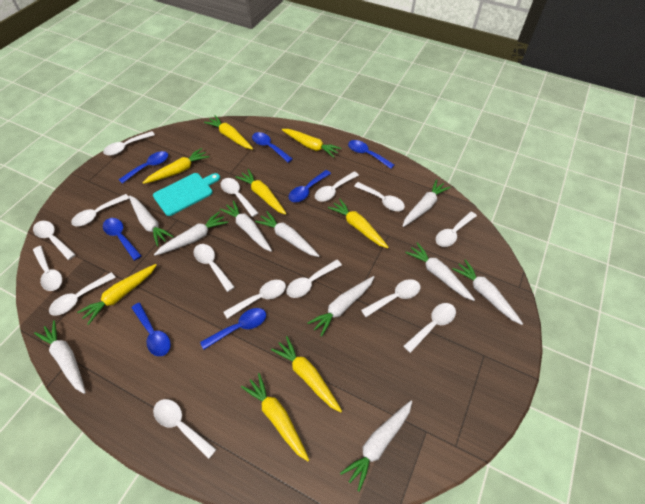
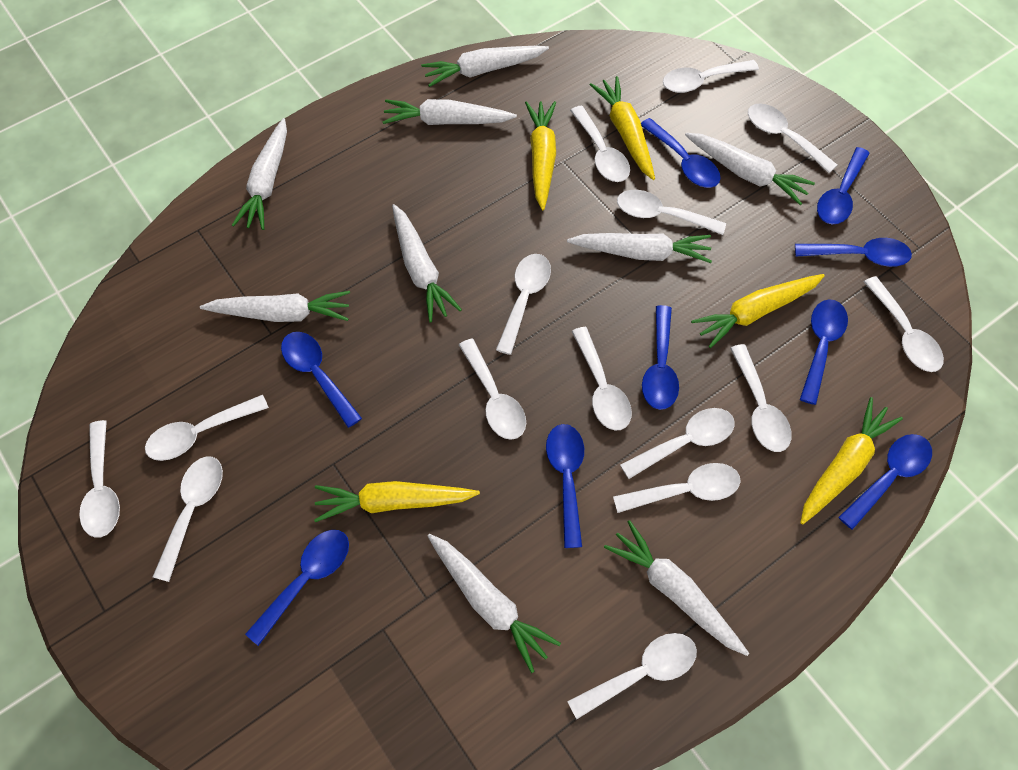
blue spoon: [103,218,141,261] [118,151,168,184] [131,303,171,356] [200,308,266,350] [252,132,293,163] [289,170,331,202] [348,140,394,169] = 7 -> [245,530,349,646] [281,332,362,428] [546,424,584,548] [641,118,721,188] [642,305,679,410] [795,238,912,267] [800,299,848,405] [817,147,870,224] [838,434,932,530] = 9
turquoise cutting board: [153,173,220,216] = 1 -> none = 0
white carrot: [34,320,86,394] [129,195,174,246] [154,211,228,256] [220,200,272,252] [255,211,319,257] [308,276,374,337] [340,401,412,492] [403,179,451,227] [405,242,475,301] [452,259,523,325] = 10 -> [200,291,350,322] [232,118,287,230] [383,99,517,125] [392,204,462,323] [421,46,549,87] [428,534,561,673] [567,233,712,263] [604,520,749,656] [685,133,815,205] = 9
yellow carrot: [77,264,157,325] [143,148,209,184] [204,115,253,150] [236,169,287,215] [241,373,309,461] [271,336,342,412] [282,129,341,158] [328,199,389,248] = 8 -> [314,481,480,522] [525,101,556,210] [590,76,655,180] [691,274,825,348] [800,397,903,524] = 5

